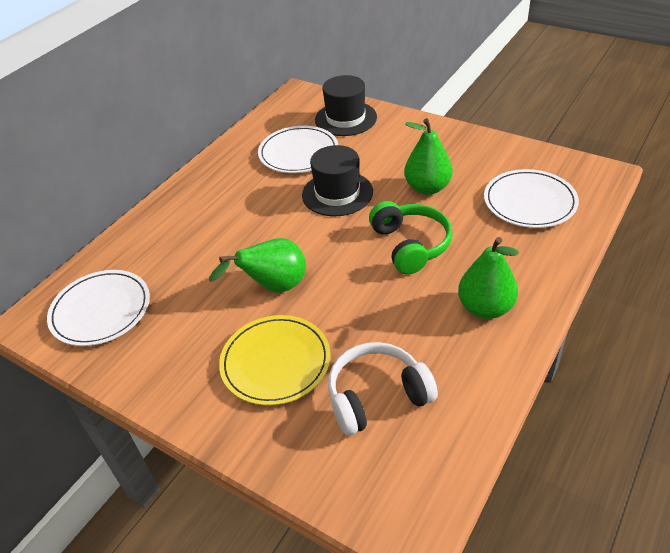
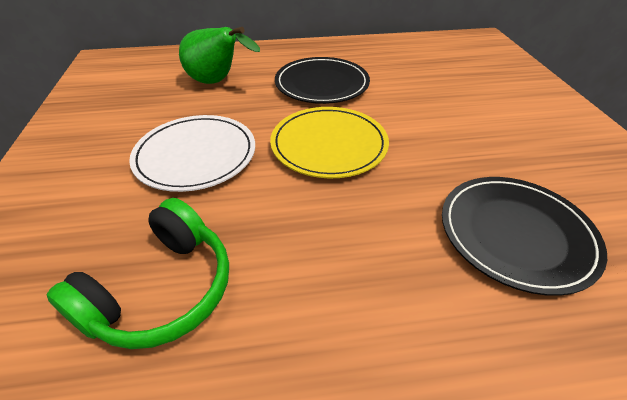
black hat: [302,145,373,216] [315,75,377,136] = 2 -> none = 0
black plate: none = 0 -> [275,57,370,104] [442,177,607,296] = 2
green pear: [209,238,306,293] [404,118,453,195] [458,237,519,319] = 3 -> [179,27,260,84] = 1
white headphones: [328,342,438,436] = 1 -> none = 0
white plate: [47,270,150,346] [258,126,338,173] [484,169,579,228] = 3 -> [129,115,255,192] = 1

